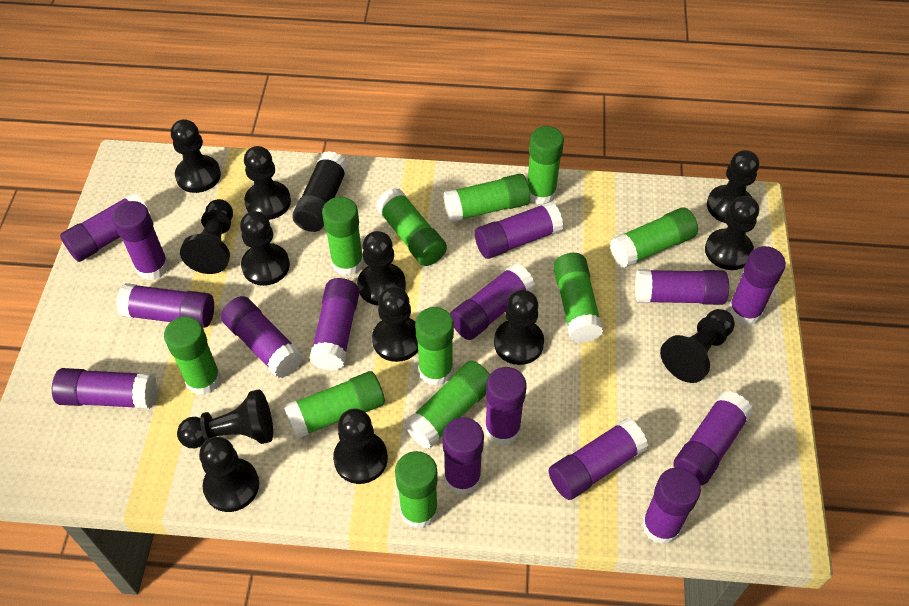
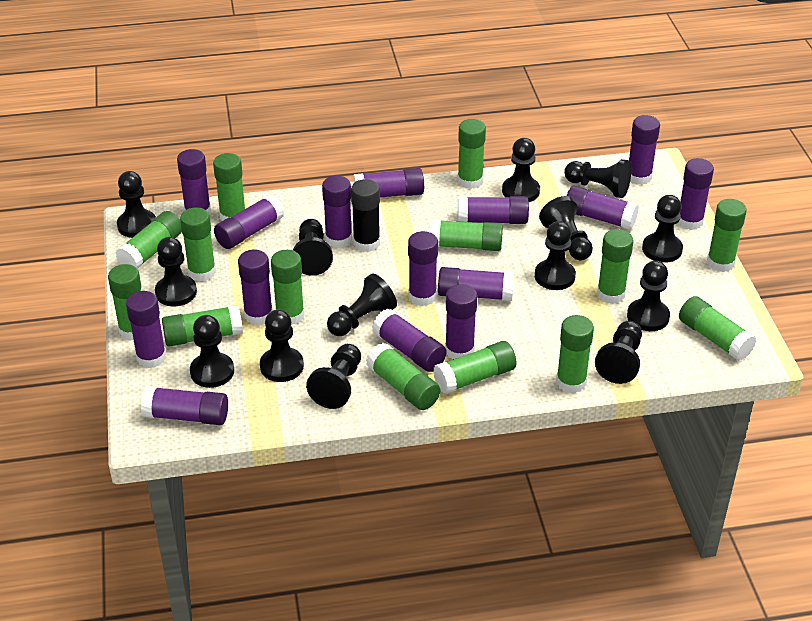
black pawn: [171,119,221,193] [177,389,273,448] [180,199,233,274] [199,437,259,512] [240,211,290,286] [244,146,291,220] [333,408,388,484] [357,231,406,306] [372,287,418,362] [494,290,544,365] [660,309,735,383] [705,196,759,270] [707,150,759,223] = 13 -> [117,171,156,238] [155,237,197,306] [190,315,234,388] [260,309,304,382] [293,219,333,276] [306,344,361,409] [327,274,397,336] [502,138,540,202] [535,221,576,290] [539,196,593,261] [564,159,631,198] [595,321,642,384] [627,261,670,331] [642,195,683,263] = 14
green glue stick: [164,316,221,395] [284,371,385,439] [322,197,364,276] [376,188,447,266] [395,451,438,529] [404,361,490,449] [415,307,454,386] [443,174,530,223] [527,126,564,204] [553,253,604,343] [610,208,698,268] = 11 -> [108,264,141,340] [115,211,182,269] [162,305,243,347] [180,207,216,281] [213,153,245,221] [271,250,305,325] [366,343,440,410] [430,219,503,251] [433,341,517,394] [457,119,486,189] [556,315,594,393] [597,229,634,304] [679,296,757,361] [707,199,747,272] = 14

